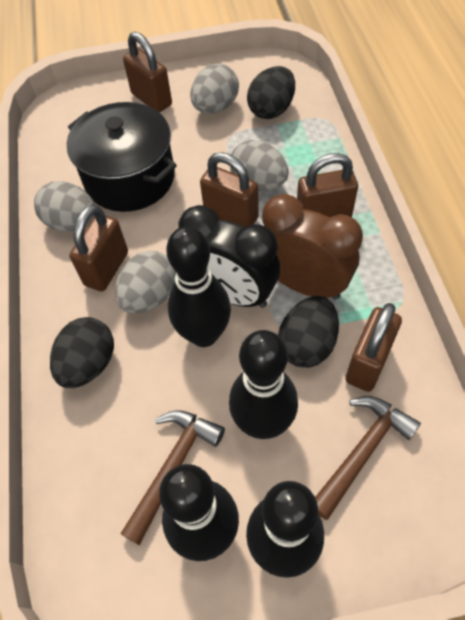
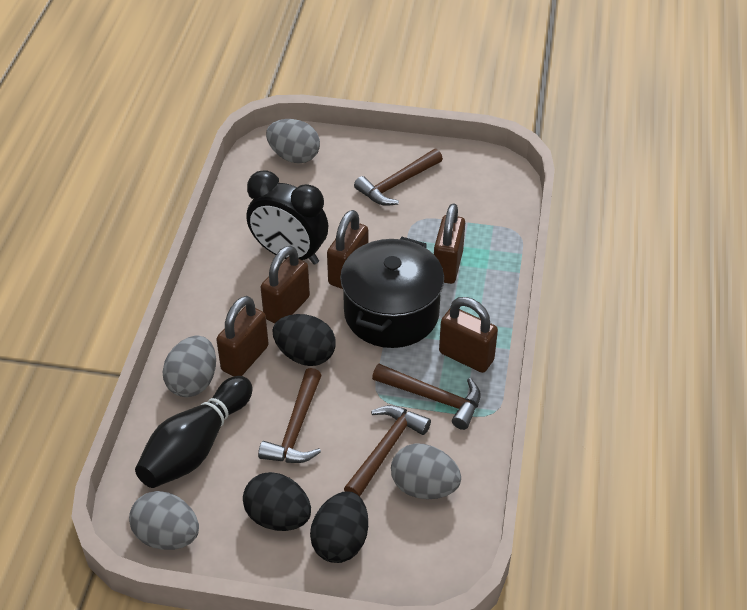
black bowling pin: [159,464,239,561] [166,226,231,347] [229,330,298,439] [246,481,324,578] = 4 -> [135,376,253,488] = 1
brown clock: [262,194,363,300] = 1 -> none = 0
brown hammer: [121,410,225,545] [315,396,421,520] = 2 -> [258,368,322,463] [344,405,431,497] [354,149,443,206] [372,364,481,430] = 4

